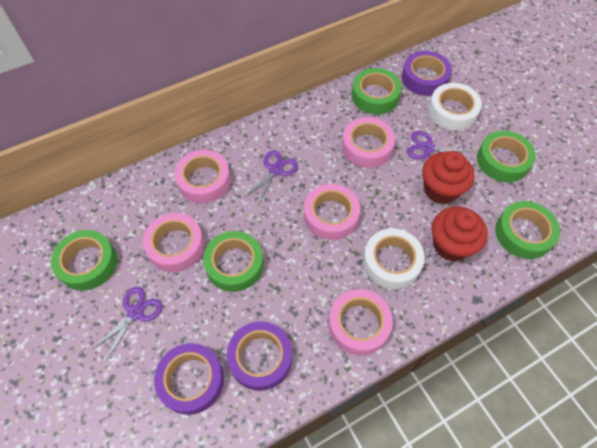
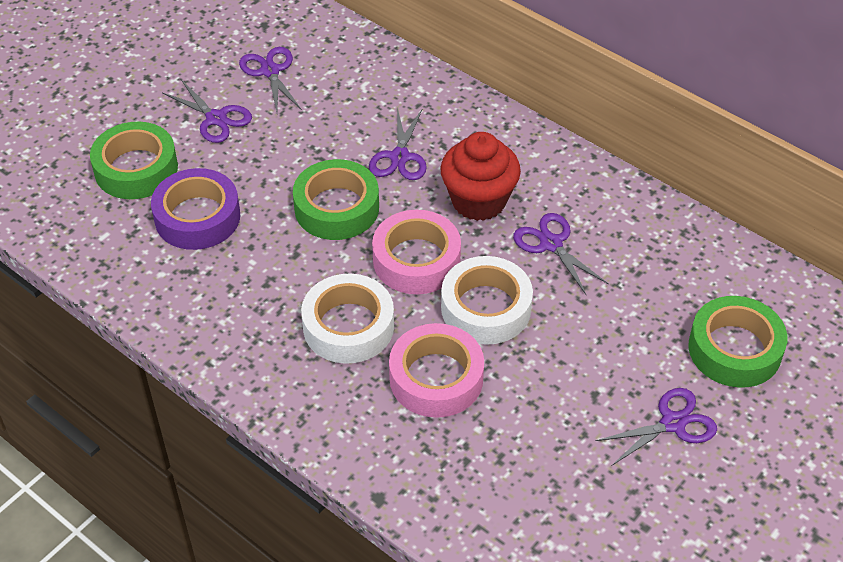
green tape: [51,230,117,291] [203,231,264,292] [352,68,402,114] [477,131,536,182] [495,201,560,259] = 5 -> [90,122,178,199] [293,159,379,240] [688,296,787,388] = 3
pink tape: [143,213,204,272] [175,150,231,203] [304,184,360,240] [329,289,393,355] [342,117,395,168] = 5 -> [372,210,461,294] [389,323,484,418] = 2
purple scissors: [91,287,162,361] [245,150,298,204] [407,131,472,159] = 3 -> [162,80,252,143] [239,47,302,112] [369,108,427,180] [513,213,609,296] [596,388,717,465] = 5
purple tape: [154,343,224,415] [227,321,292,391] [402,51,452,96] = 3 -> [151,168,240,250] = 1
red cupcake: [422,151,475,204] [432,206,488,262] = 2 -> [440,132,521,221] = 1

